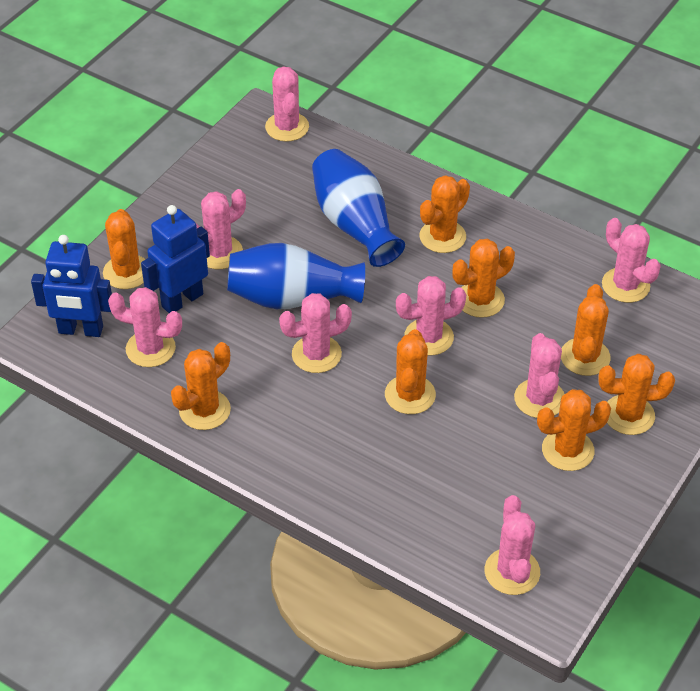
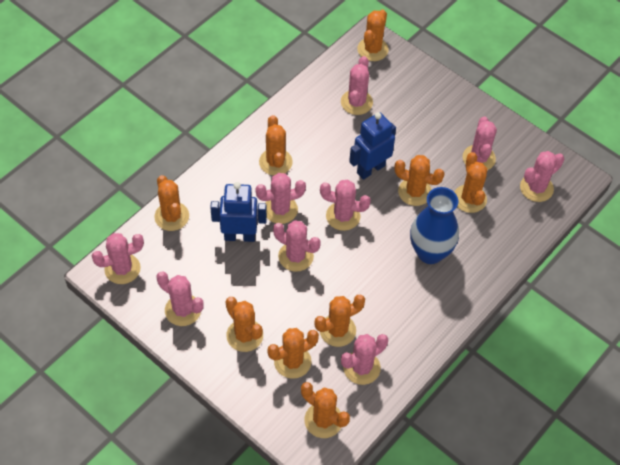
blue vase: [227,243,365,309] [312,149,405,267] = 2 -> [410,187,459,264] = 1
orange cactus: [103,209,146,289] [171,342,231,430] [385,329,436,414] [419,175,470,253] [452,239,515,318] [537,389,611,471] [561,284,611,376] [598,354,675,435] = 8 -> [154,175,189,231] [226,297,263,352] [259,115,293,176] [267,328,319,379] [301,382,350,438] [314,294,365,347] [357,10,389,61] [394,155,445,206] [455,152,488,213] = 9
pink cactus: [108,287,182,367] [196,189,246,269] [265,67,309,142] [279,293,352,373] [396,276,466,356] [485,495,540,595] [514,333,564,418] [602,218,661,303] = 8 -> [92,233,144,284] [157,271,204,326] [255,173,306,224] [273,220,321,272] [320,179,371,231] [341,56,373,115] [341,334,388,385] [463,117,497,170] [520,151,564,202] = 9

